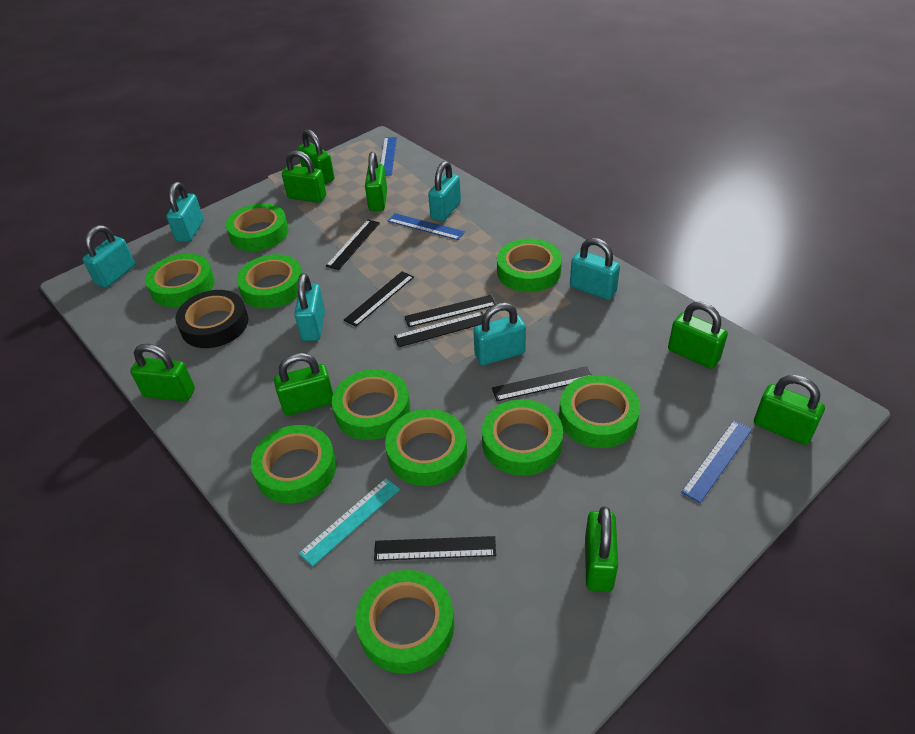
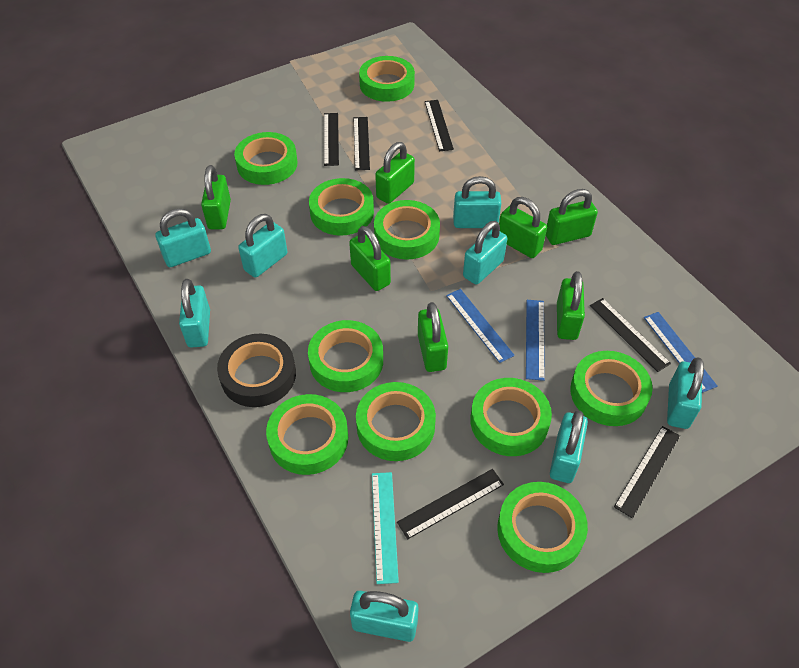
green padlock: [130,344,195,401] [274,353,333,416] [282,150,326,203] [298,129,334,184] [365,152,387,211] [585,506,618,592] [668,301,728,369] [754,375,825,445] = 8 -> [201,165,231,229] [349,226,391,291] [375,142,415,204] [418,302,448,372] [499,197,547,258] [546,189,598,245] [557,271,585,340] = 7
turquoise padlock: [83,225,135,288] [166,182,204,242] [294,273,325,341] [428,161,461,221] [473,303,526,365] [570,238,620,300] = 6 -> [155,209,211,267] [179,279,210,347] [238,214,288,278] [350,591,419,642] [453,176,501,228] [463,221,507,285] [550,410,588,483] [667,357,704,429] = 8

